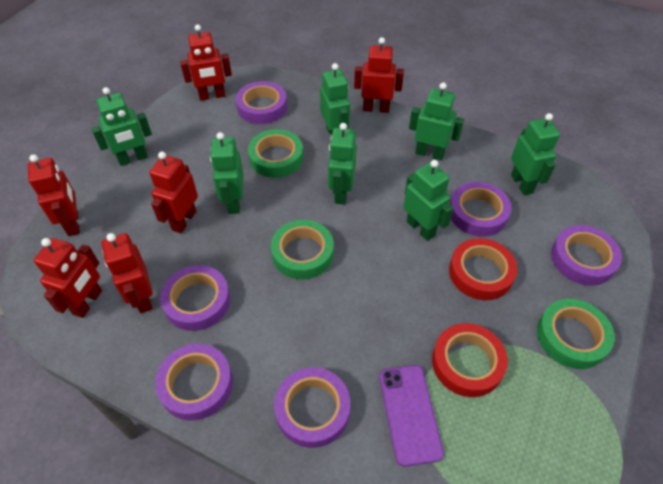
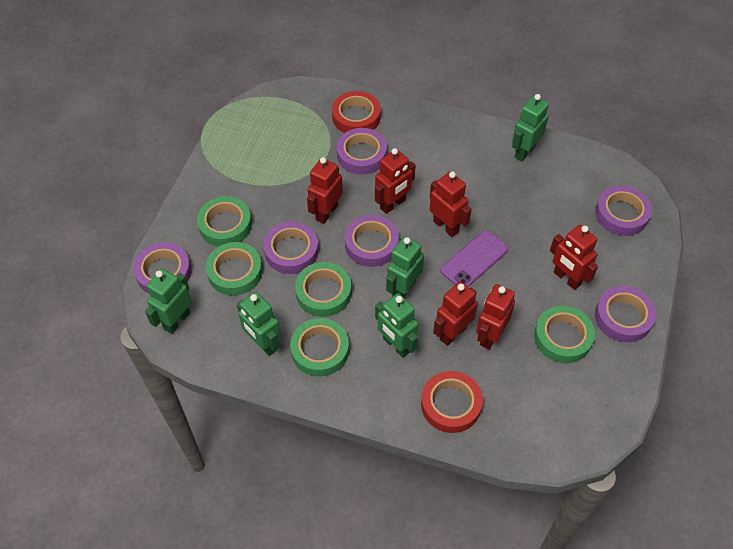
green robot: [91,87,152,166] [210,132,243,214] [320,63,350,135] [328,123,357,205] [403,160,454,241] [409,82,464,160] [511,113,560,195] = 7 -> [145,269,192,334] [237,292,281,356] [375,293,419,358] [386,236,424,297] [512,94,549,161] = 5
green tape: [248,129,303,178] [271,220,334,279] [537,299,615,369] = 3 -> [197,196,252,247] [206,242,263,296] [290,318,349,377] [295,262,351,317] [534,306,595,363] = 5

